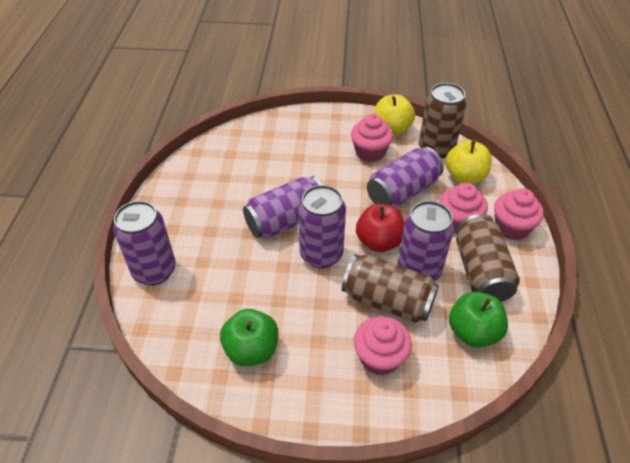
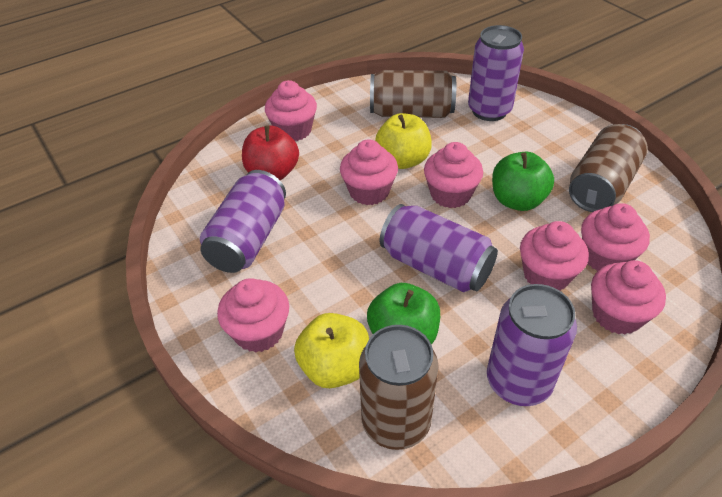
pink cupcake: [351,114,393,162] [354,316,412,376] [439,183,488,234] [494,188,544,240] = 4 -> [217,278,289,353] [265,80,317,141] [340,139,398,205] [424,142,483,208] [520,221,589,291] [581,203,650,271] [591,260,666,335] = 7
purple can: [113,201,176,285] [243,176,322,239] [298,185,346,268] [367,147,443,208] [398,201,454,281] = 5 -> [200,170,286,273] [380,204,498,292] [468,25,524,121] [487,284,577,406] = 4

